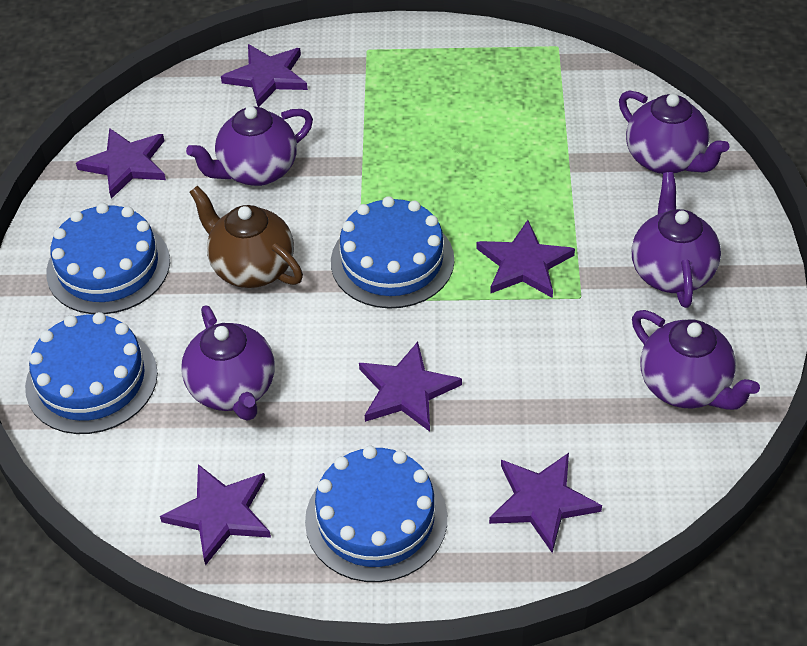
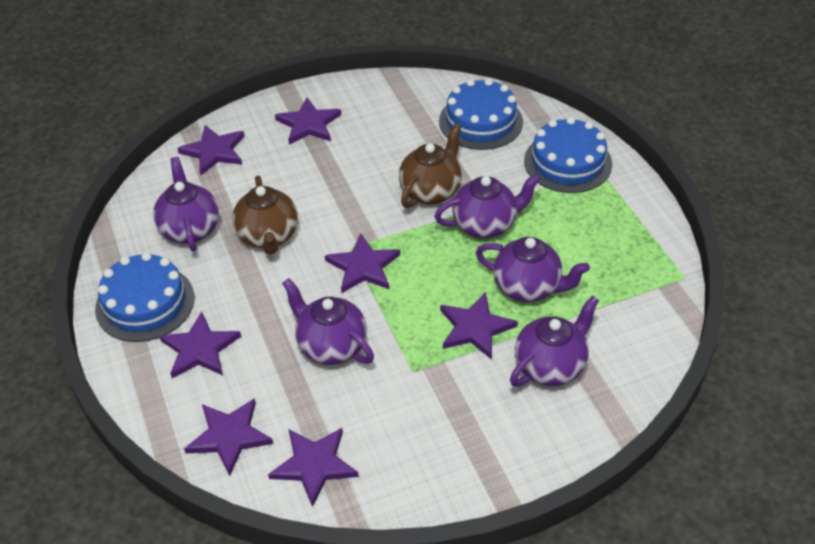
blue cake: [25,312,158,434] [46,203,170,314] [305,446,447,582] [331,196,454,309] = 4 -> [95,252,194,342] [439,78,523,150] [524,117,612,193] = 3
brown teapot: [190,186,303,288] = 1 -> [233,175,298,254] [399,124,462,208] = 2
purple star: [76,128,166,199] [160,464,271,566] [221,44,308,107] [359,342,462,432] [476,220,575,298] [489,453,602,553] = 6 -> [159,312,241,378] [177,125,245,175] [184,398,273,476] [268,428,359,507] [275,98,341,145] [325,234,400,293] [440,292,518,360] = 7

